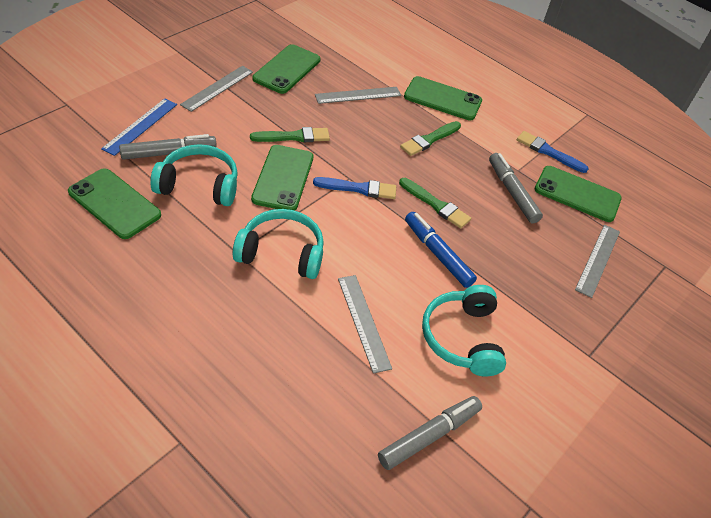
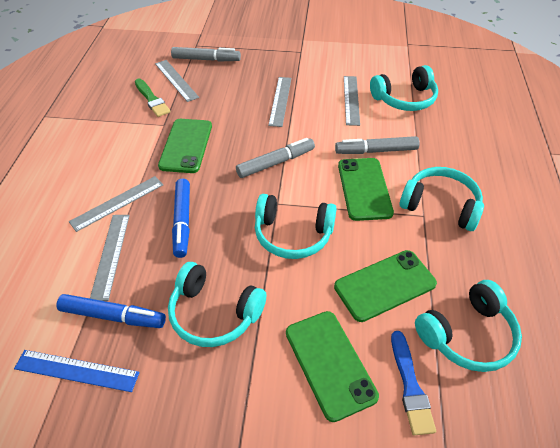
blue brush: [313,177,396,199] [517,131,589,173] = 2 -> [391,331,436,436] = 1
blue marker: [405,212,477,288] = 1 -> [56,294,166,328] [172,179,190,258] = 2
green brush: [250,127,330,142] [399,178,471,229] [400,121,461,156] = 3 -> [135,79,171,117] = 1
green phone: [68,168,161,239] [251,145,313,211] [253,44,321,94] [404,76,482,121] [535,166,622,222] = 5 -> [158,119,212,173] [286,311,379,422] [334,250,437,322] [338,158,394,221] = 4
grey ruler: [180,66,253,112] [315,87,401,104] [338,275,392,374] [575,225,620,298] = 4 -> [69,176,163,232] [90,215,130,301] [155,60,199,102] [268,77,291,127] [344,76,360,126] = 5
turquoise headphones: [150,144,238,206] [233,209,324,279] [422,285,506,376] = 3 -> [168,262,267,347] [255,194,337,259] [370,65,438,111] [400,167,484,231] [415,280,522,372] = 5

